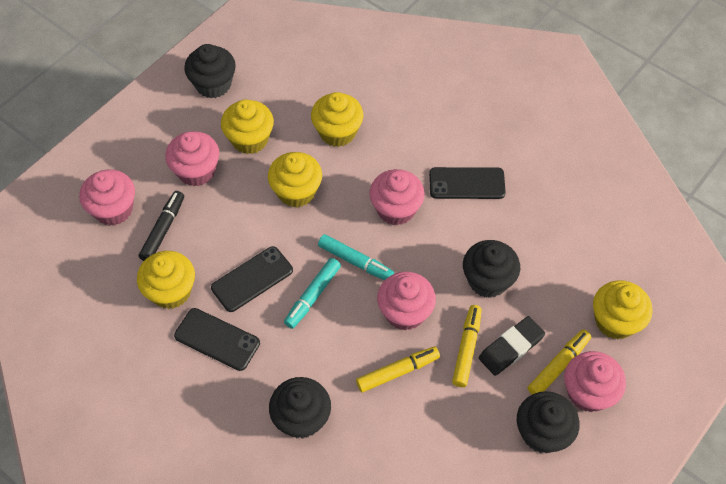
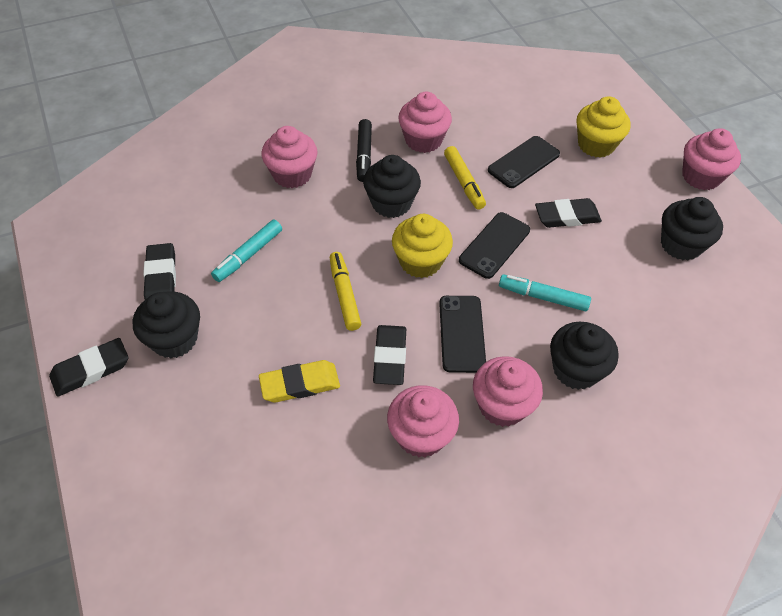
black eraser: [479,316,545,376] = 1 -> [49,338,128,397] [143,243,176,300] [373,325,406,385] [535,198,602,228] = 4
yellow cupcake: [137,251,195,309] [221,100,274,154] [268,152,322,207] [311,92,363,147] [593,280,653,339] = 5 -> [392,214,453,278] [576,96,631,158] = 2
yellow eraser: none = 0 -> [259,360,340,402] = 1
yellow marker: [356,346,440,392] [452,305,482,387] [528,329,591,394] = 3 -> [330,252,361,331] [444,146,486,210] = 2

